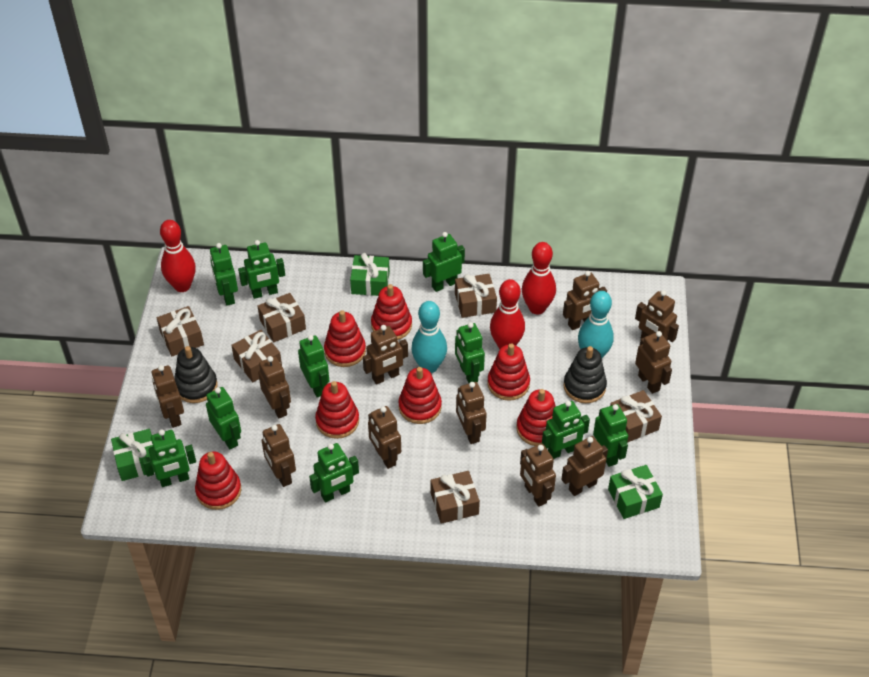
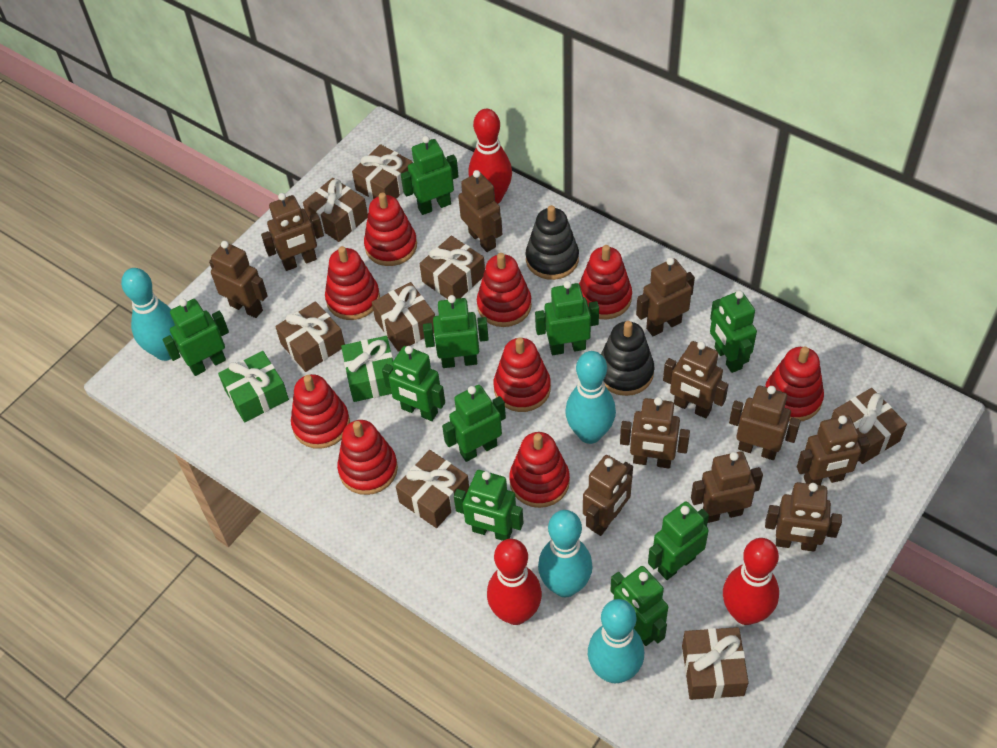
brown gift: [157,306,204,356] [231,330,282,382] [258,293,306,342] [431,471,480,524] [455,274,497,318] [610,390,662,443] = 6 -> [275,301,345,372] [303,178,368,242] [352,144,413,200] [372,282,435,352] [396,450,469,528] [419,236,485,299] [682,627,749,700] [831,388,907,464] = 8
green gift: [111,429,155,481] [350,253,390,296] [608,465,663,519] = 3 -> [218,351,289,422] [341,336,393,402] = 2
red stacking toy: [195,452,241,510] [315,381,359,439] [324,310,366,367] [371,284,412,340] [398,367,442,424] [487,343,530,401] [516,389,556,446] = 7 -> [291,374,350,449] [325,246,380,320] [337,420,398,495] [364,193,417,266] [477,253,532,327] [493,338,551,412] [509,432,570,508] [579,245,632,319] [765,347,824,421] = 9
turquoise bowling pin: [411,301,447,373] [578,291,614,358] = 2 -> [121,268,175,361] [538,510,593,597] [565,351,616,444] [588,599,644,683] = 4

